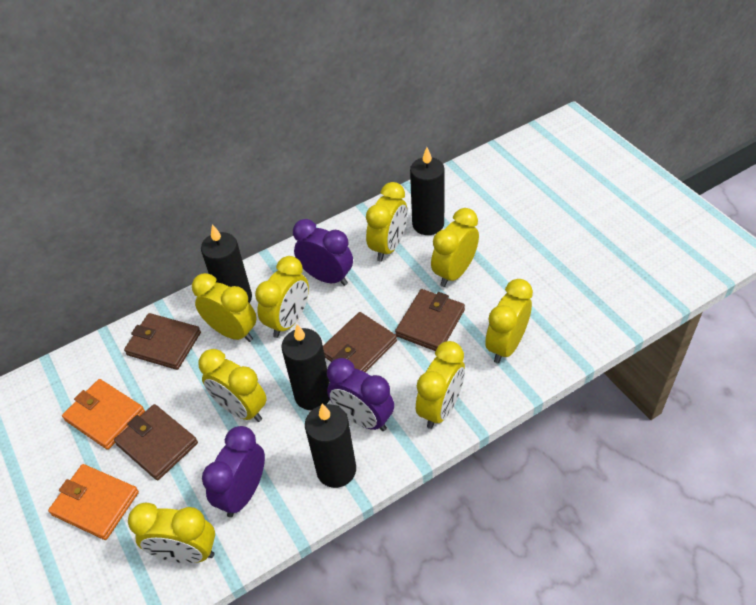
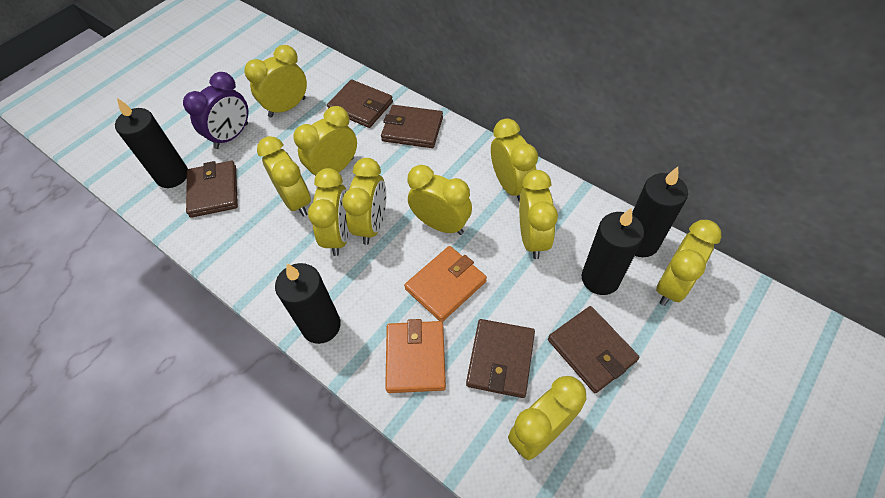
brown wallet: [114,404,198,481] [124,313,201,370] [323,312,397,373] [395,289,465,351] = 4 -> [186,161,238,218] [327,80,393,128] [381,105,443,148] [466,319,535,398] [548,306,639,393] = 5
purple clock: [202,426,265,517] [293,219,353,286] [327,358,394,431] = 3 -> [183,72,248,149] = 1
yellow clock: [128,503,215,564] [192,273,257,342] [199,349,267,422] [255,256,309,338] [366,182,407,261] [416,341,465,429] [431,208,479,287] [485,279,533,363] = 8 -> [244,45,307,117] [257,136,311,217] [293,106,357,176] [308,168,350,256] [342,158,386,245] [408,165,472,235] [491,119,538,202] [508,376,586,460] [519,170,558,259] [656,220,722,306] = 10

